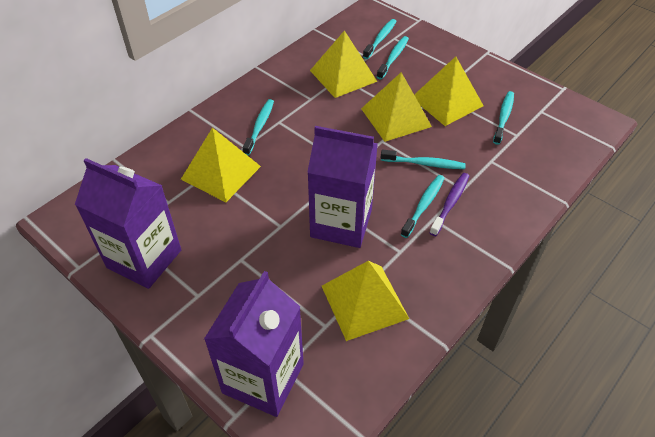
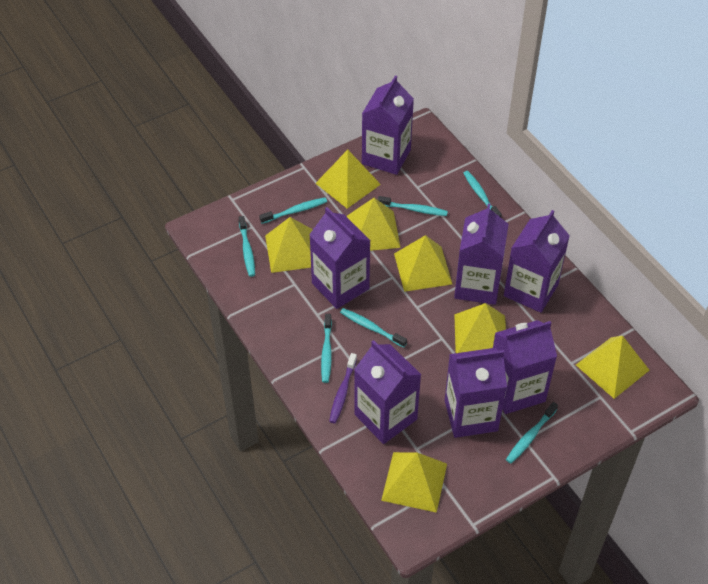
purple carton: [75,158,181,289] [204,271,304,417] [307,126,378,248] = 3 -> [309,207,370,309] [354,340,421,444] [362,76,414,175] [445,348,507,438] [454,204,508,305] [493,320,557,414] [504,210,570,313] = 7
turquoise toothbrush: [243,99,274,156] [363,19,396,59] [377,36,409,80] [381,150,466,169] [401,175,444,238] [493,91,514,145] = 6 -> [239,216,255,277] [259,198,327,224] [321,314,332,383] [340,308,407,348] [378,196,448,216] [463,171,502,217] [506,402,558,464] = 7
yellow pyramid: [181,128,261,202] [310,30,377,98] [322,261,409,341] [361,72,432,142] [414,56,484,126] = 5 -> [265,217,313,273] [315,150,381,209] [347,198,401,251] [381,452,447,513] [394,235,452,292] [454,303,506,353] [576,336,650,399] = 7

